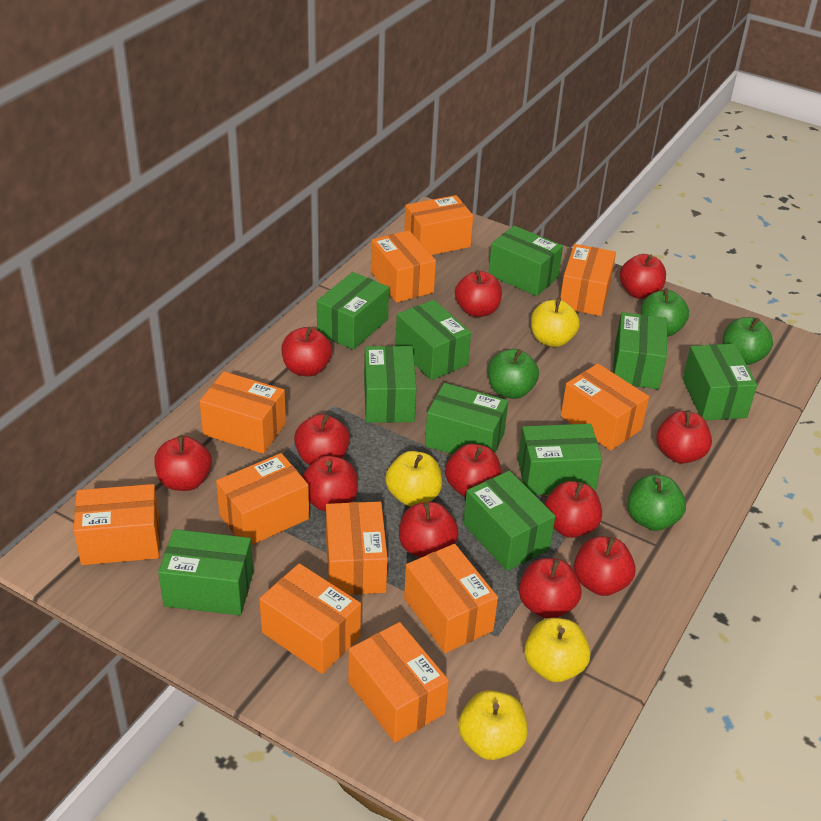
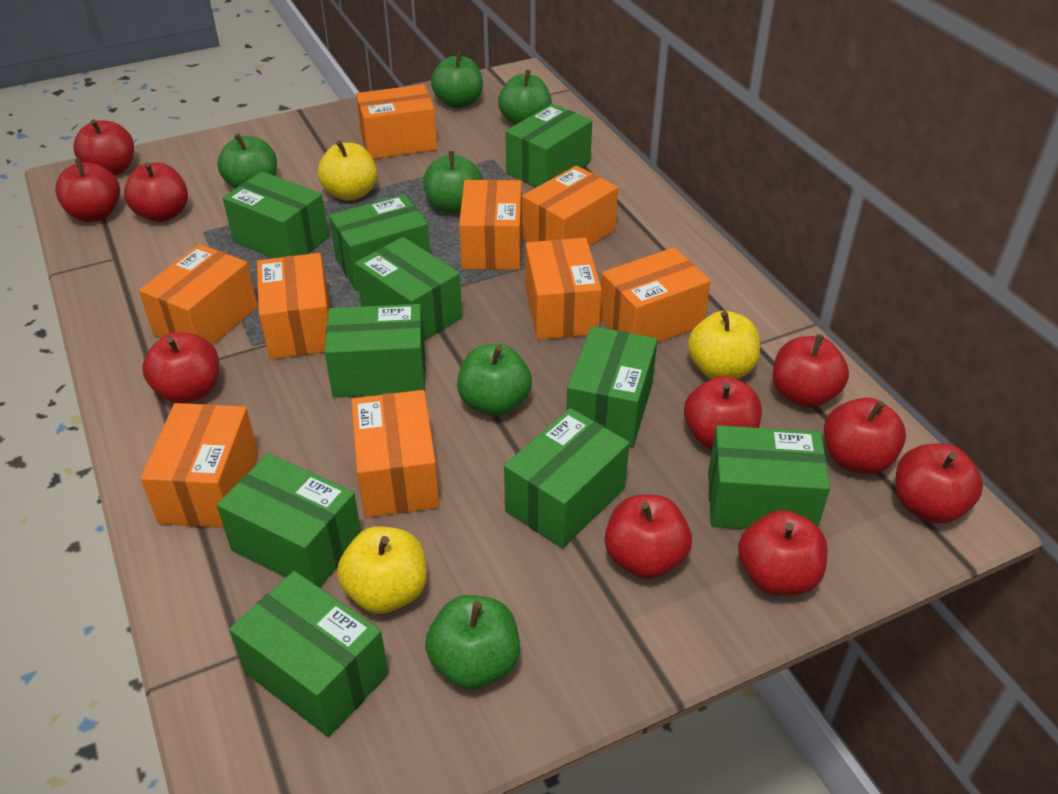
green apple: [488,349,539,399] [627,475,686,531] [641,288,689,337] [723,317,773,365] = 4 -> [217,134,277,189] [423,151,483,214] [425,595,520,689] [431,51,483,108] [457,344,532,416] [498,70,552,125] = 6
orange box: [74,484,160,565] [199,371,286,454] [216,453,309,545] [259,563,361,674] [326,502,388,595] [348,622,449,743] [371,230,436,303] [404,195,473,255] [404,544,498,653] [560,244,616,316] [561,364,649,451] = 11 -> [139,244,258,345] [141,403,258,528] [257,253,330,360] [351,390,440,518] [356,84,437,159] [459,180,522,270] [522,165,618,247] [525,238,602,340] [600,247,711,343] = 9
red apple: [154,436,212,491] [281,327,332,376] [294,414,350,465] [302,456,358,511] [399,502,459,558] [445,444,501,497] [455,270,502,317] [519,558,582,619] [544,481,602,538] [574,536,636,596] [620,254,666,299] [657,410,712,464] = 12 -> [55,158,120,222] [73,119,134,176] [124,162,188,222] [142,332,219,404] [605,495,692,579] [684,376,762,450] [738,510,828,596] [773,334,849,408] [824,398,906,474] [896,443,983,524] = 10
yellow apple: [385,451,442,506] [458,690,528,760] [524,618,590,682] [531,298,580,347] = 4 -> [318,140,377,201] [337,526,427,614] [688,311,760,379] = 3

